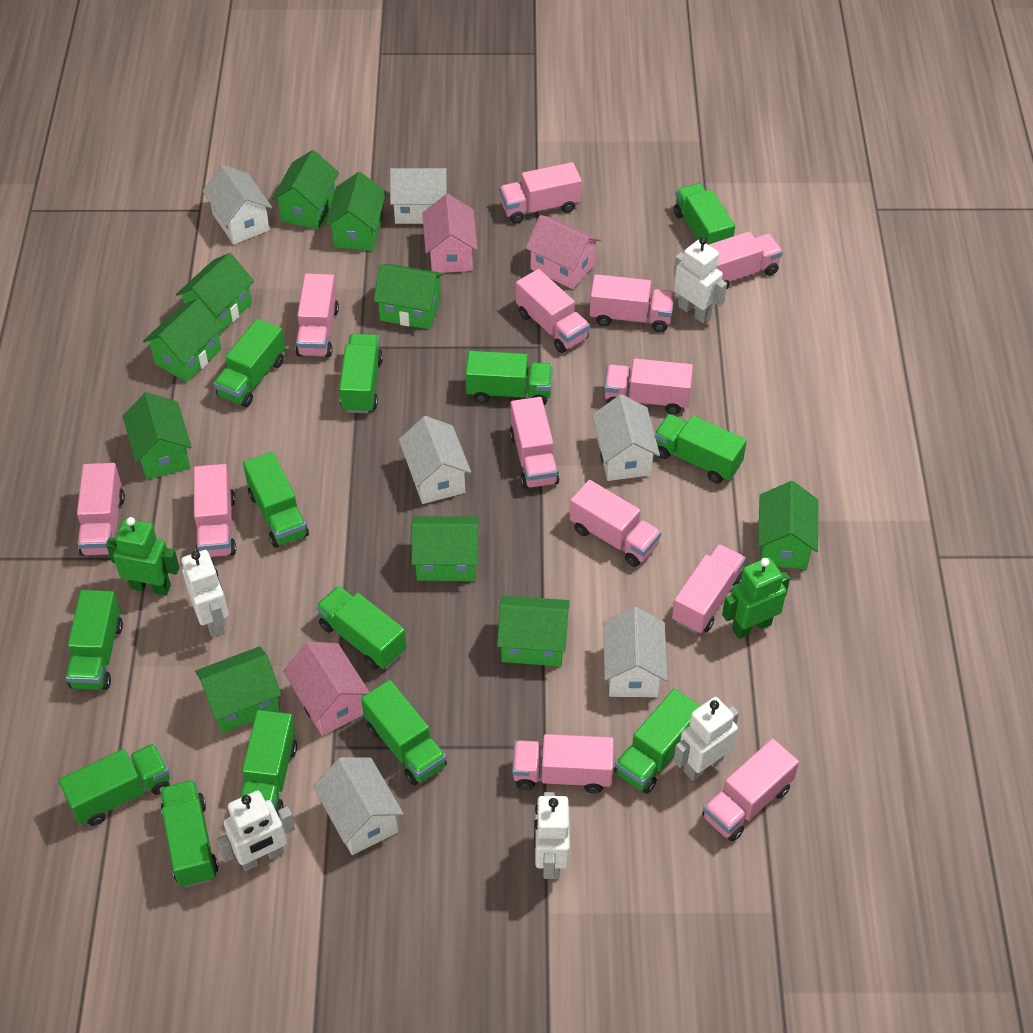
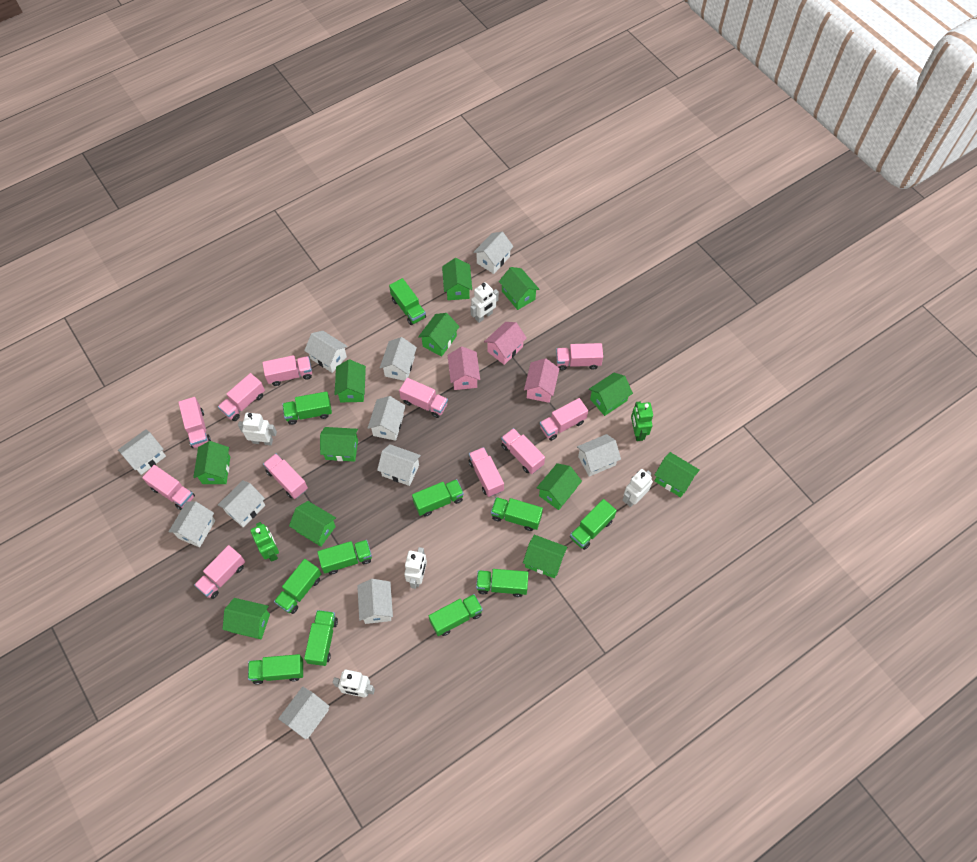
green house: [123,392,191,480] [143,299,223,382] [176,253,254,335] [195,646,281,733] [272,150,339,229] [325,172,386,251] [374,264,444,329] [411,516,479,581] [497,595,570,666] [758,481,818,569] = 10 -> [193,441,230,484] [222,598,270,639] [289,501,336,546] [320,427,358,462] [334,359,366,402] [418,313,460,357] [442,258,472,300] [499,267,539,310] [523,535,568,578] [537,463,582,510] [589,373,633,416] [655,452,700,497] = 12
green truck: [59,743,170,826] [66,590,123,690] [160,780,218,888] [213,318,285,407] [240,710,297,818] [243,452,309,548] [316,586,406,670] [339,334,383,413] [361,680,447,785] [465,351,553,405] [615,689,700,794] [654,414,747,483] [674,183,735,245] = 13 -> [248,654,303,685] [274,559,321,614] [282,392,332,425] [304,610,338,666] [317,540,372,575] [389,278,426,325] [412,479,464,517] [429,594,483,636] [476,569,528,597] [491,497,543,531] [570,499,617,550] = 11
pink truck: [77,463,125,556] [194,464,236,557] [295,273,339,358] [499,162,582,224] [510,397,560,489] [512,734,614,793] [516,269,590,353] [570,480,661,567] [590,274,675,332] [604,358,693,415] [672,544,746,634] [702,738,799,842] [709,231,783,290] = 13 -> [142,465,195,510] [178,397,211,448] [194,545,245,599] [218,373,265,421] [262,355,312,386] [263,453,308,499] [399,378,448,418] [469,447,504,497] [501,428,545,474] [540,398,588,441] [556,343,603,370] = 11
white house: [202,165,272,245] [313,757,404,855] [390,168,448,224] [399,416,471,504] [592,394,660,481] [603,607,667,697] = 6 -> [118,429,166,475] [168,501,215,547] [218,480,265,527] [278,686,330,739] [304,331,348,373] [357,579,393,624] [368,396,406,441] [377,444,421,486] [380,337,417,381] [473,232,514,274] [577,434,621,477] = 11

